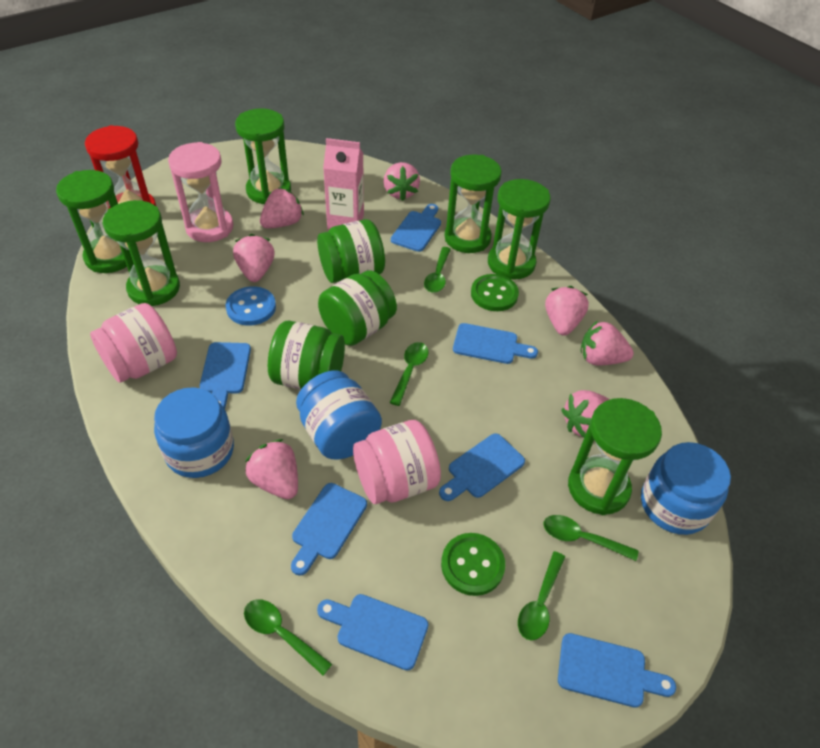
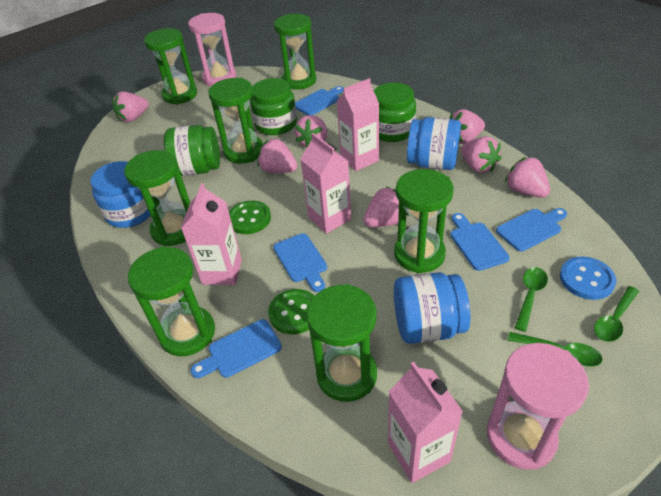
blue cutting board: [199,342,251,409] [291,483,367,576] [317,594,428,671] [391,204,441,252] [439,433,525,501] [453,323,538,364] [558,633,676,708] = 7 -> [190,319,282,378] [273,233,327,292] [295,86,343,115] [450,213,510,271] [496,208,567,252] = 5
green hourglass: [56,170,127,273] [103,200,180,306] [235,108,291,204] [444,155,502,253] [488,179,551,280] [568,398,662,515] = 6 -> [124,150,190,246] [128,247,215,356] [144,28,197,105] [208,78,263,164] [274,14,316,90] [307,284,377,402] [394,169,454,273] = 7
green spoon: [244,599,332,676] [389,342,428,406] [424,247,451,293] [518,551,565,640] [544,515,638,561] = 5 -> [508,332,603,367] [515,267,548,332] [594,286,639,342] = 3
pink carton: [323,138,364,230] = 1 -> [181,183,242,285] [300,133,351,234] [337,78,379,171] [388,362,463,483] = 4
pink hourglass: [168,142,233,242] = 1 -> [188,13,236,86] [487,343,589,470] = 2
pink jar: [90,303,177,383] [353,420,441,504] = 2 -> none = 0
red hourglass: [85,125,157,208] = 1 -> none = 0

